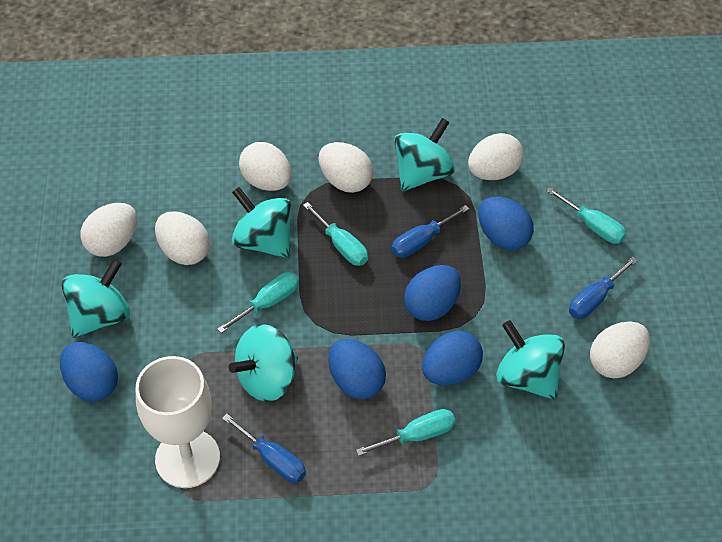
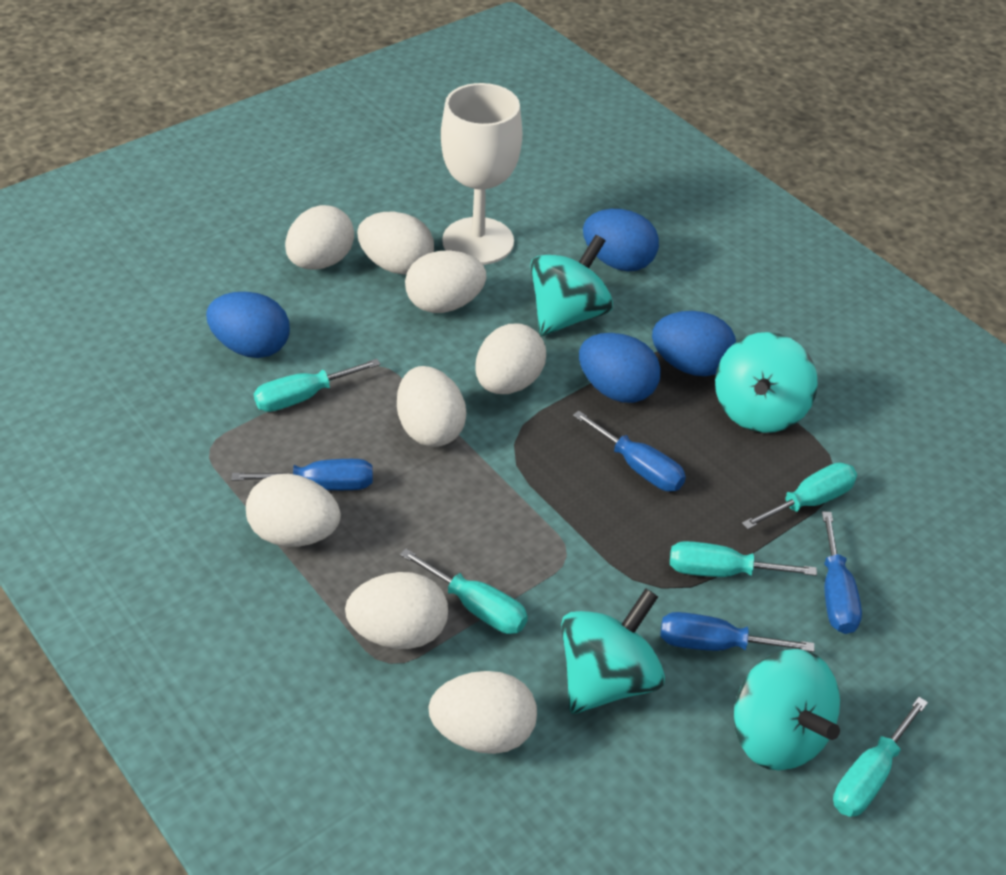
blue egg: [60,342,118,401] [328,339,386,399] [404,265,461,321] [422,331,483,386] [478,197,534,250] = 5 -> [206,292,290,358] [579,333,661,403] [583,209,659,271] [652,311,736,376] = 4
blue screwdriver: [222,414,306,483] [392,205,469,258] [569,257,638,319] = 3 -> [231,459,373,490] [573,410,686,491] [661,612,814,652] [822,511,862,634] = 4
turquoise screwdriver: [217,272,299,333] [303,202,368,266] [356,409,455,456] [547,187,627,244] = 4 -> [254,359,381,412] [400,549,528,634] [670,541,817,577] [742,462,857,530] [833,697,928,817] = 5
turquoise spinning top: [61,259,130,338] [229,324,298,402] [232,187,291,258] [394,118,455,192] [496,320,565,400] = 5 -> [530,235,613,336] [561,588,665,714] [715,332,818,433] [734,649,840,771] = 4
white egg: [80,203,137,257] [155,211,210,265] [239,142,292,191] [319,142,373,193] [468,133,524,180] [590,321,650,378] = 6 -> [246,474,341,547] [285,205,354,270] [345,572,448,649] [357,212,434,275] [397,366,466,447] [405,250,486,313] [428,671,537,754] [475,324,546,394] = 8

